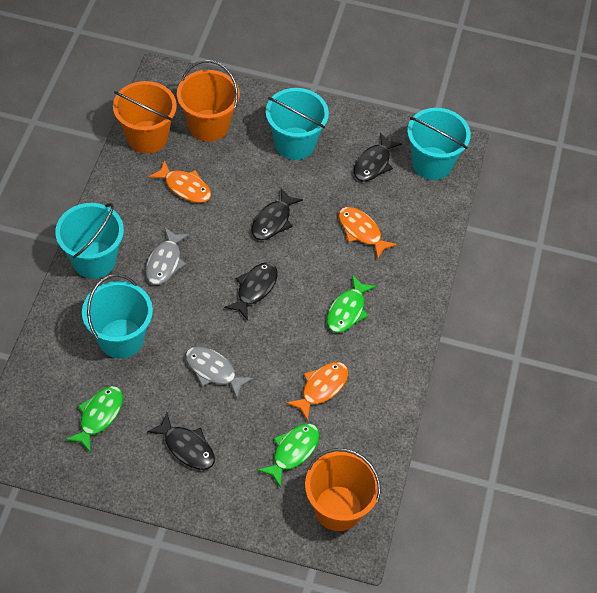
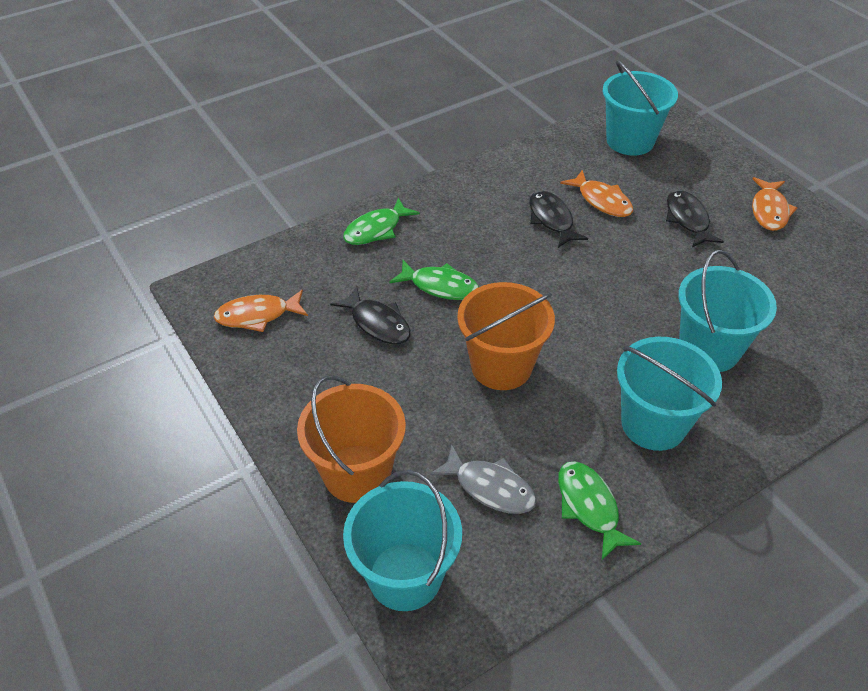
black fish: [147,413,215,470] [224,262,278,321] [251,188,303,240] [354,132,402,182] = 4 -> [331,286,411,345] [529,191,588,248] [666,190,724,247] = 3
grey fish: [145,227,190,285] [185,346,254,398] = 2 -> [430,444,537,514] = 1
orange bucket: [113,81,177,154] [177,60,240,142] [305,448,381,531] = 3 -> [297,375,406,503] [457,282,555,390] = 2

